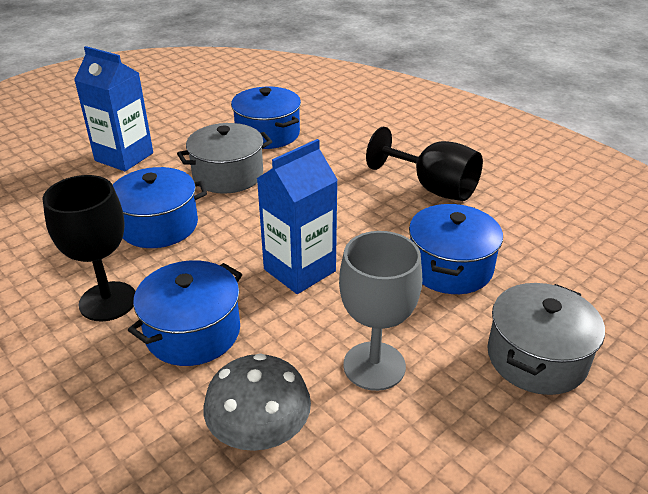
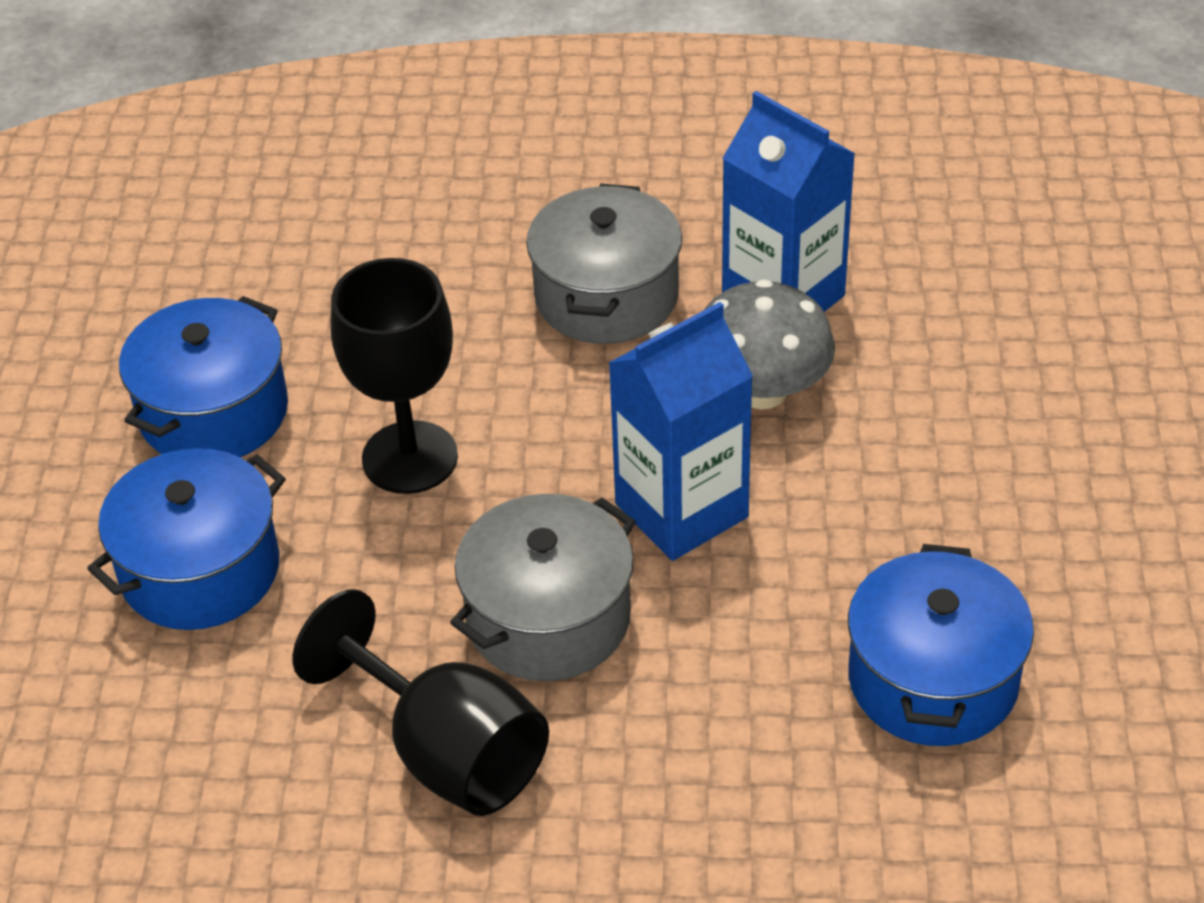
blue pot: [113,167,207,248] [128,260,242,366] [231,87,301,149] [409,204,503,294] = 4 -> [87,448,286,630] [119,296,288,457] [848,544,1034,746] = 3
grey goblet: [339,231,422,391] = 1 -> none = 0

